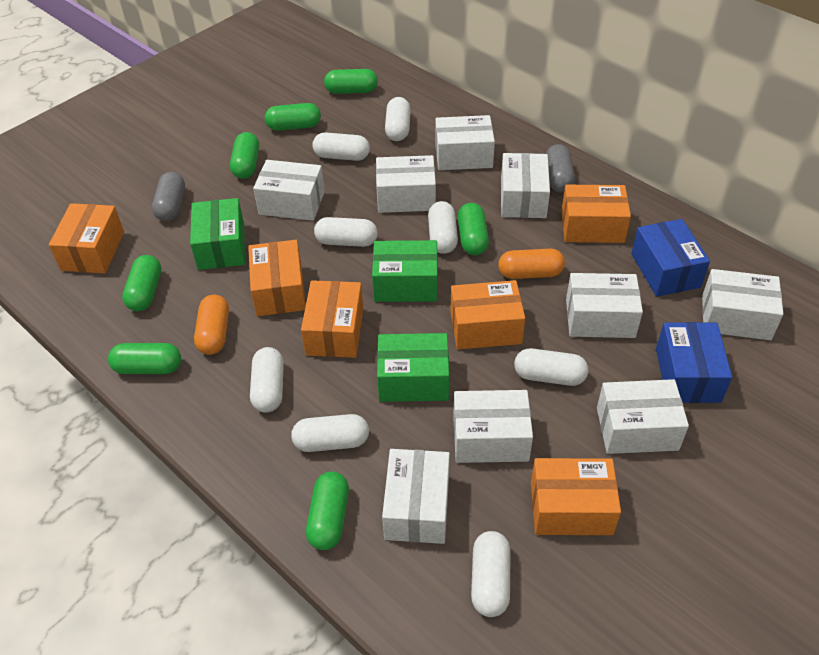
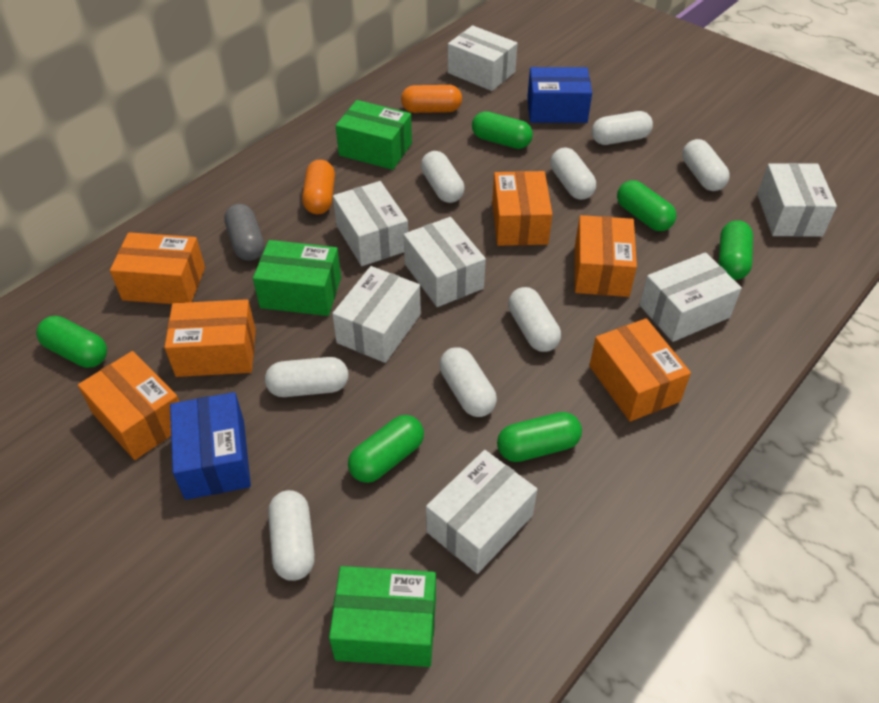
green capsule: [108,343,181,374] [122,255,161,311] [230,132,259,179] [265,103,321,131] [306,472,349,550] [324,69,378,94] [458,203,489,255] = 7 -> [36,316,107,368] [348,415,424,483] [472,111,533,149] [497,412,582,462] [617,180,676,231] [718,220,753,280] = 6
grey capsule: [152,172,185,221] [546,144,575,193] = 2 -> [224,204,264,261] = 1
white box: [253,160,325,221] [376,155,436,213] [382,449,450,544] [435,115,495,170] [453,390,533,463] [501,153,550,218] [566,273,643,338] [597,379,689,454] [702,269,784,340] = 9 -> [332,266,421,363] [333,181,408,266] [403,217,486,307] [426,450,537,574] [448,25,518,91] [640,252,742,342] [757,163,837,237] = 7

